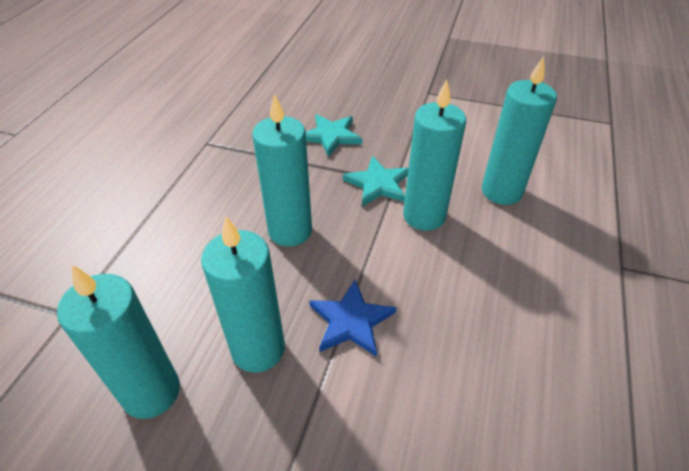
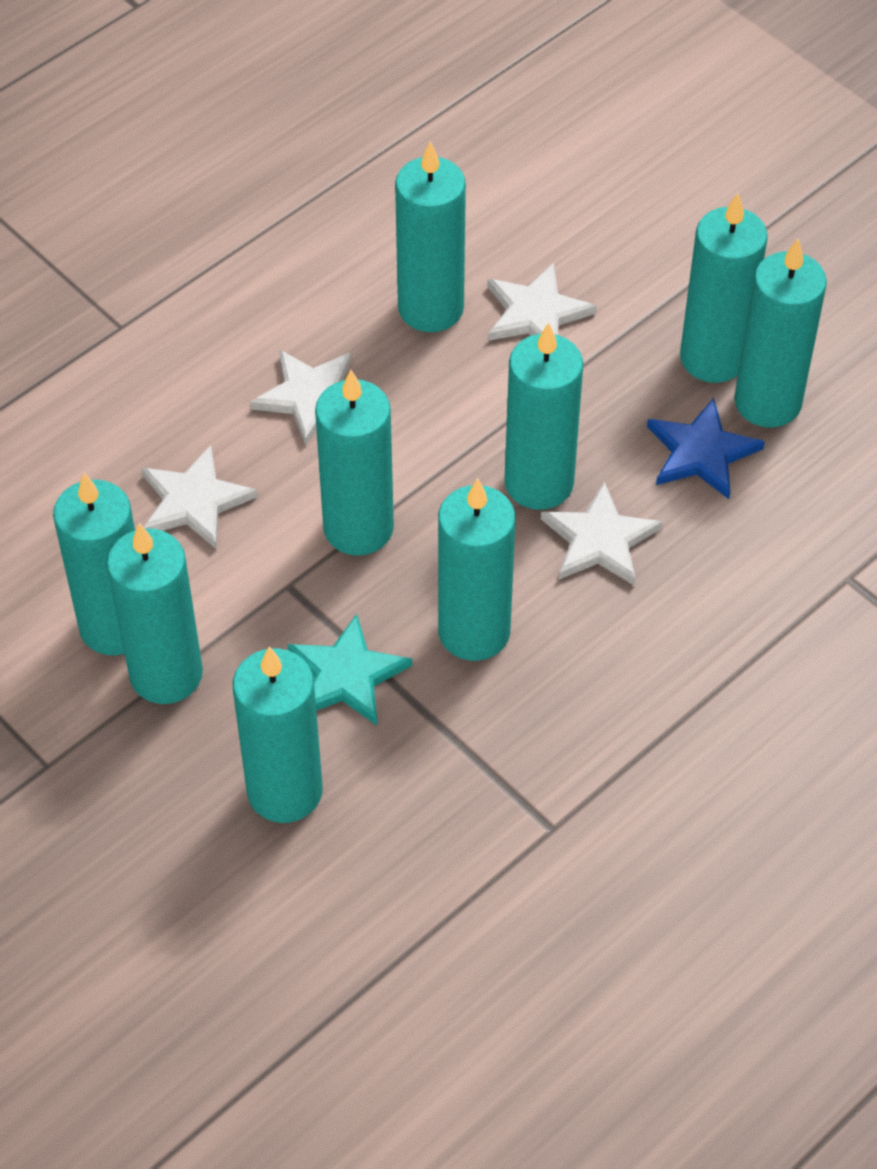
turquoise candle: [57,265,180,419] [201,216,285,373] [252,93,312,247] [403,79,466,231] [482,56,557,205] = 5 -> [53,473,135,655] [107,523,203,704] [233,647,323,823] [315,370,394,556] [395,141,466,332] [438,478,516,661] [505,322,583,510] [680,193,767,383] [734,239,827,428] = 9
turquoise star: [306,114,362,157] [343,156,409,206] = 2 -> [287,614,412,725] = 1
white star: none = 0 -> [141,445,258,549] [250,350,351,446] [487,263,597,341] [541,481,663,586] = 4

